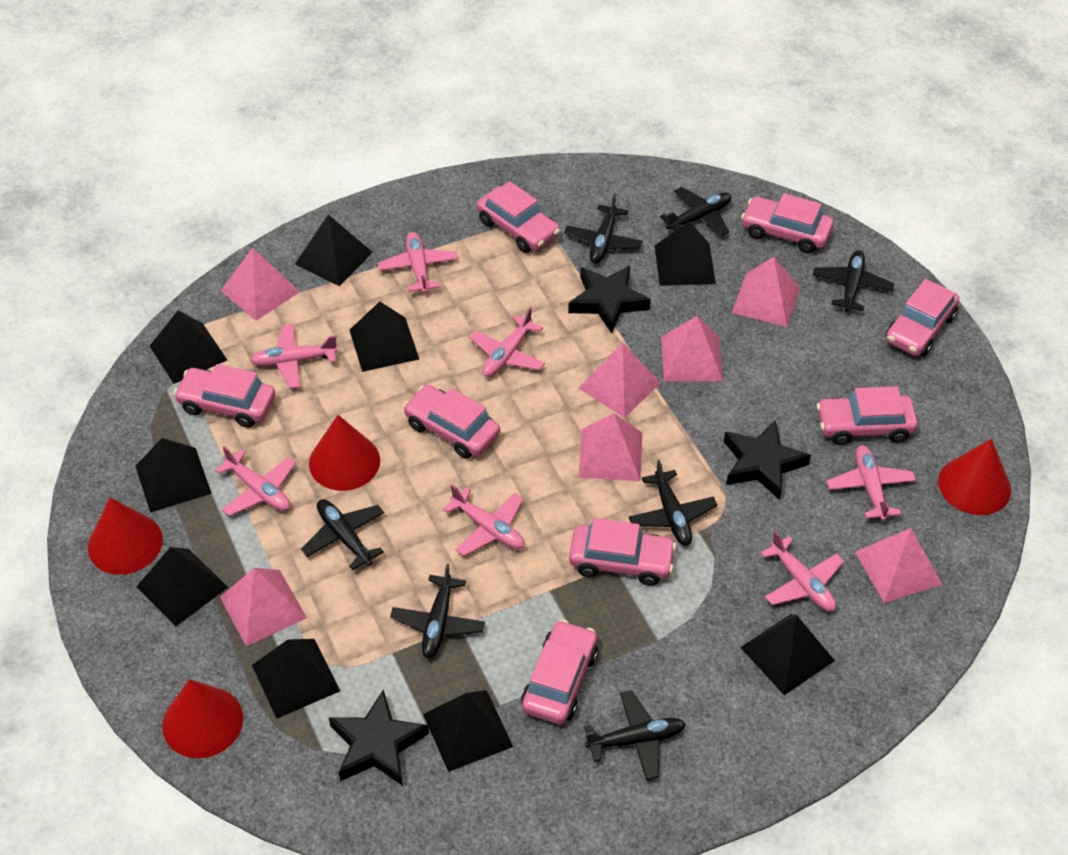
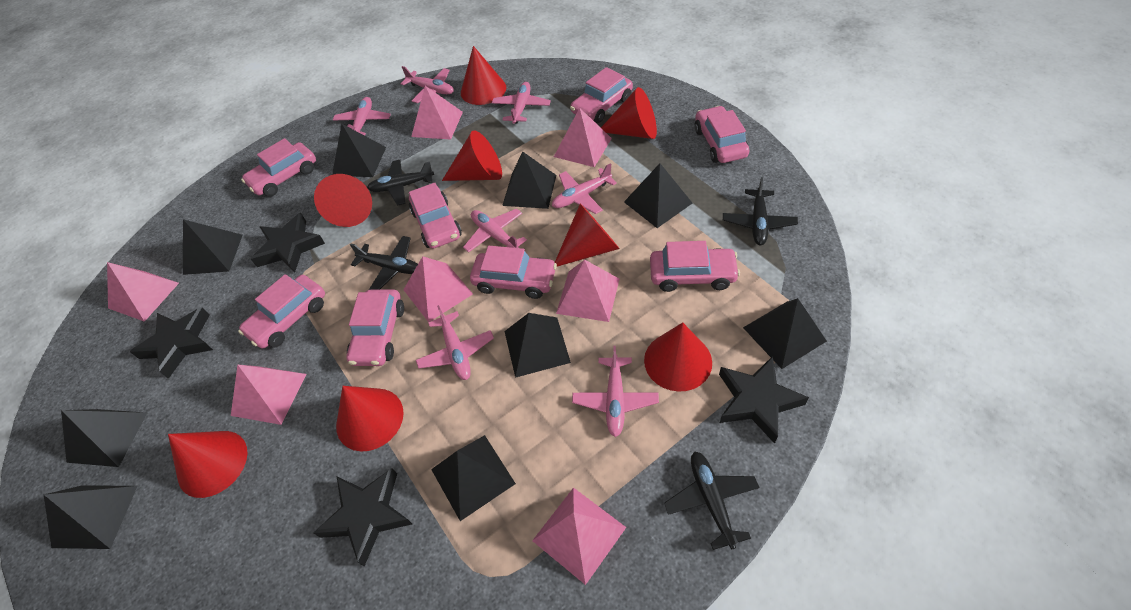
black plane: [301,499,384,570] [390,564,485,659] [564,194,643,264] [584,690,686,781] [629,460,717,546] [660,187,731,236] [813,250,894,312] = 7 -> [350,236,418,290] [367,160,434,206] [664,451,760,550] [723,177,798,245] = 4
black star: [329,690,429,786] [568,266,651,333] [724,420,811,500] = 3 -> [130,307,213,379] [251,213,325,273] [314,468,412,566] [719,356,809,444] = 4
red cone: [88,497,163,575] [162,679,243,758] [309,415,380,491] [938,439,1011,515] = 4 -> [168,431,248,498] [314,174,372,227] [336,386,404,451] [442,130,502,181] [461,46,506,105] [555,203,619,266] [601,87,657,139] [644,322,712,392] = 8

